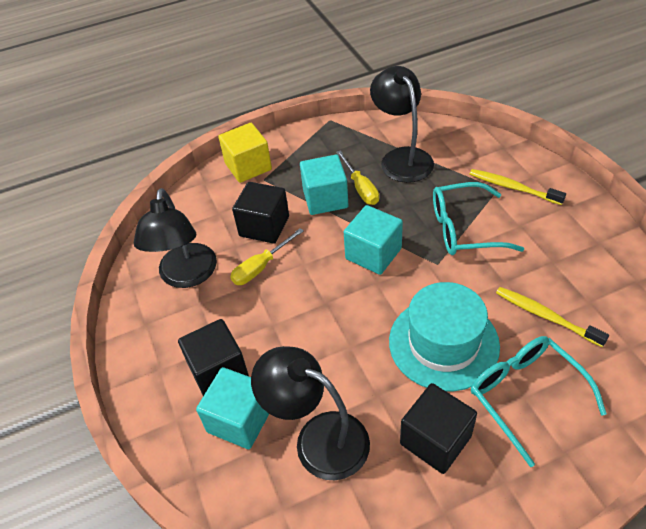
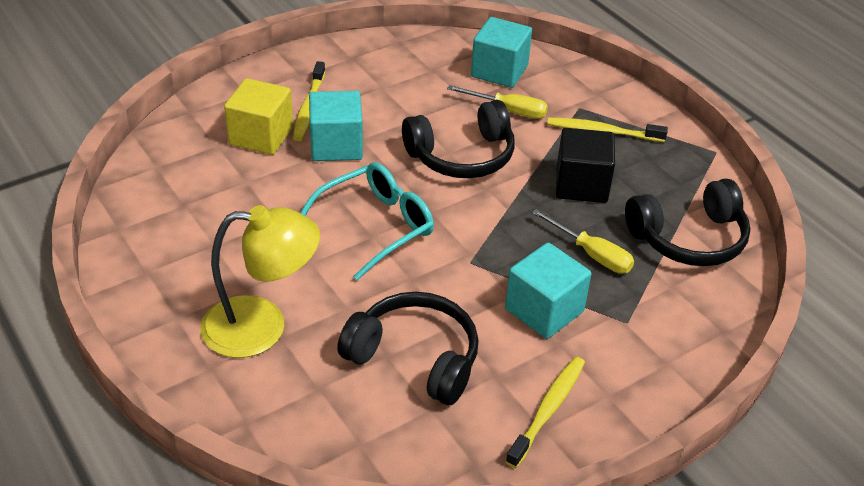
black cube: [178,319,249,396] [232,182,289,244] [400,383,477,474] = 3 -> [556,128,615,203] = 1
black headphones: none = 0 -> [337,292,479,405] [402,100,515,178] [625,179,750,266] = 3
black lamp: [134,188,217,288] [251,346,370,480] [370,66,434,183] = 3 -> none = 0
turquoise glasses: [433,182,524,255] [471,336,607,467] = 2 -> [300,162,434,280] = 1
turquoise hat: [389,282,500,392] = 1 -> none = 0
yellow lamp: none = 0 -> [200,205,320,358] = 1
yellow toothbrush: [469,169,566,205] [496,287,609,347] = 2 -> [293,61,325,141] [506,357,585,468] [547,117,668,142] = 3

